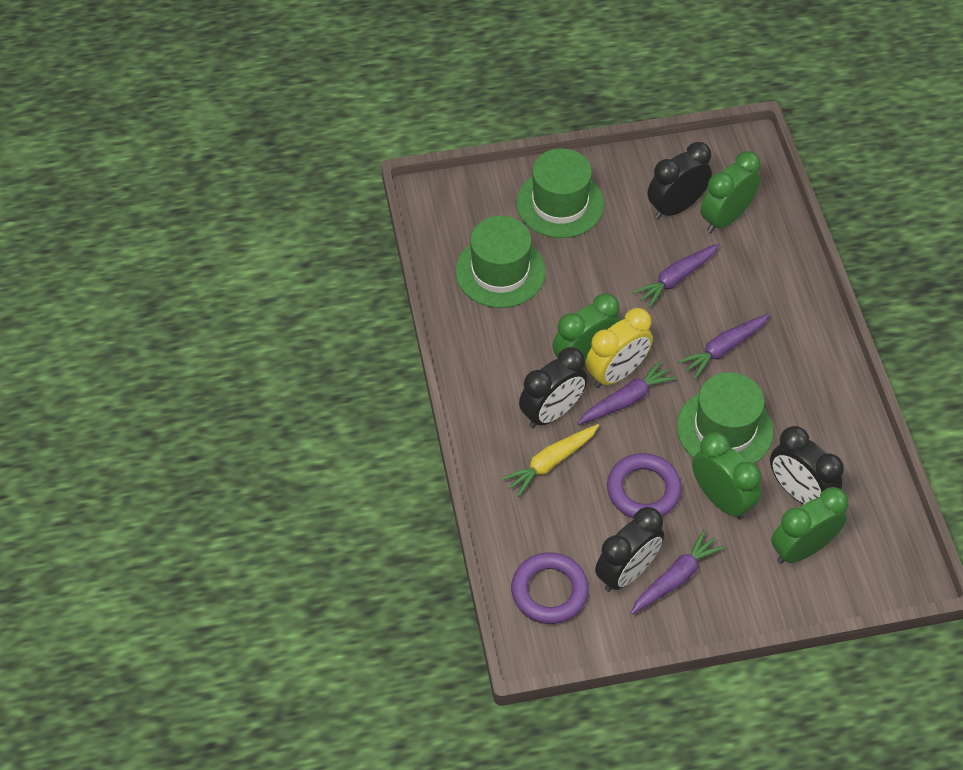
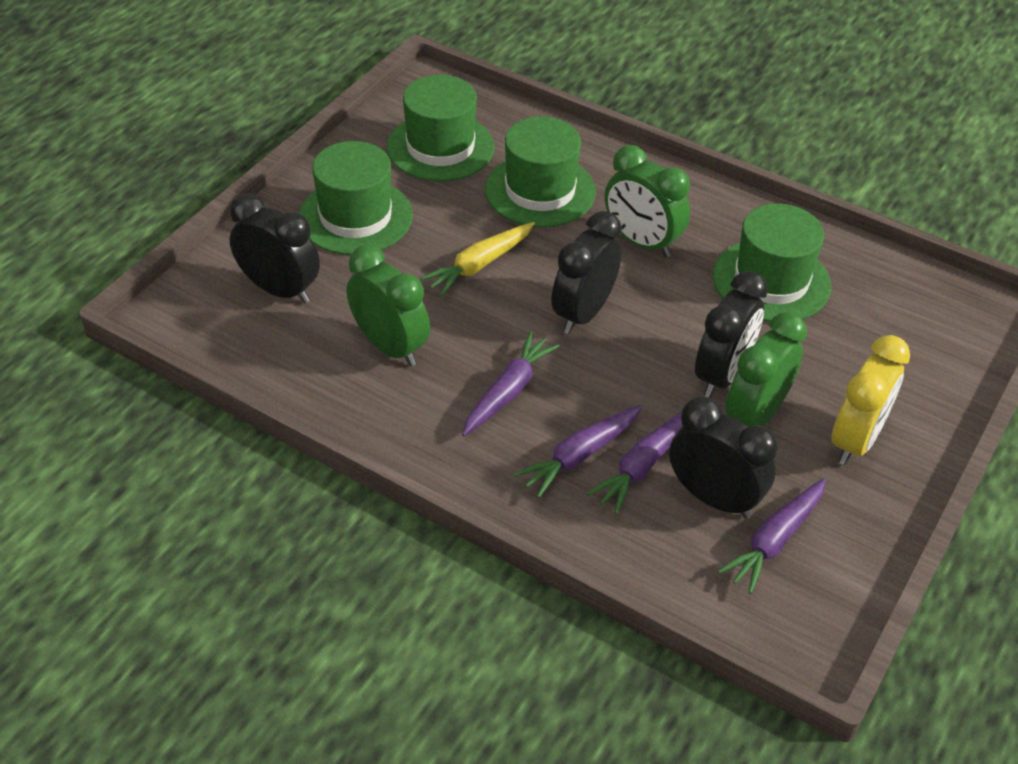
green clock: [553,293,620,367] [692,432,761,520] [700,151,760,233] [771,487,848,564] = 4 -> [347,245,430,366] [605,145,690,257] [725,312,807,427] = 3
green hat: [455,216,546,308] [516,148,604,238] [677,372,774,464] = 3 -> [299,141,413,255] [387,75,494,182] [485,116,596,227] [713,203,831,322] = 4
purple ring: [511,552,589,624] [607,453,682,518] = 2 -> none = 0

